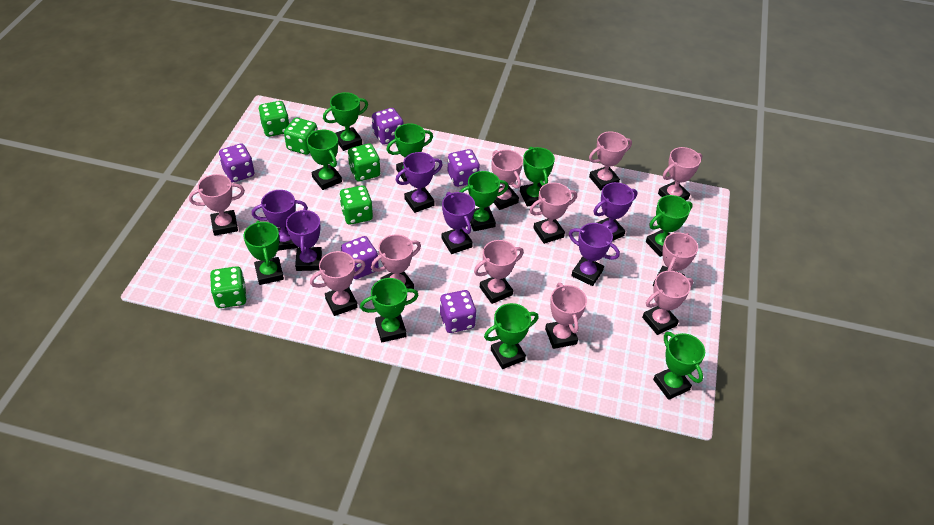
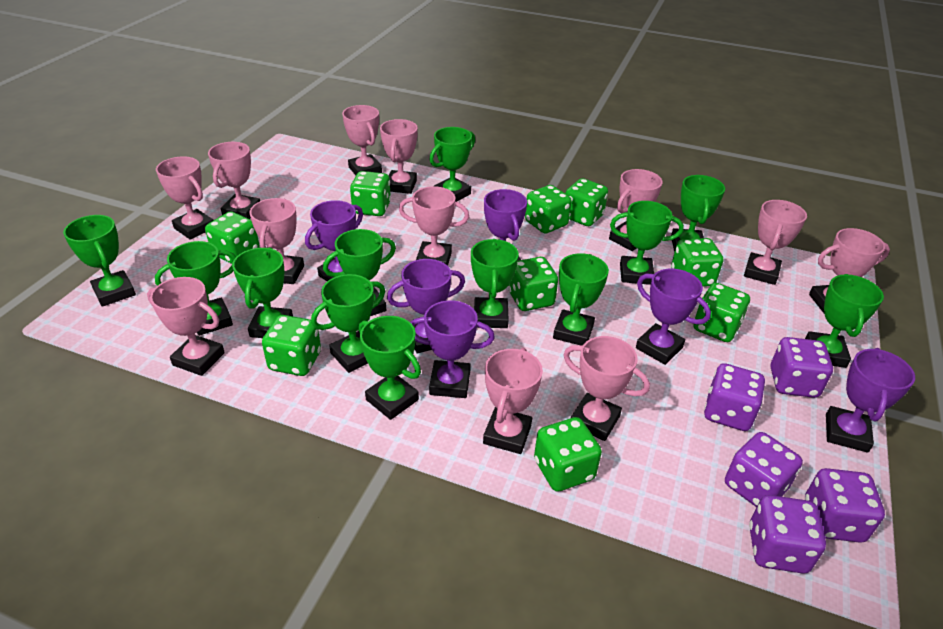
green dice: [210,266,247,308] [258,101,289,137] [284,118,317,155] [339,185,373,225] [348,143,380,181] = 5 -> [205,211,260,264] [262,315,321,376] [350,171,391,216] [508,257,558,311] [525,185,572,234] [534,417,602,492] [565,178,608,226] [671,238,723,287] [693,283,750,342] = 9
green trophy: [244,220,284,285] [307,130,342,190] [323,92,368,151] [360,278,419,342] [386,123,433,182] [459,171,508,231] [484,303,539,369] [520,147,555,207] [646,195,693,257] [653,332,705,400] = 10 -> [63,215,136,307] [155,241,236,336] [232,247,293,338] [311,274,385,373] [323,229,396,316] [359,316,421,420] [429,127,475,202] [471,239,519,328] [553,253,609,346] [610,201,684,285] [671,175,725,252] [805,274,884,368] = 12
pink trophy: [189,174,245,236] [310,251,366,316] [371,234,421,289] [474,240,524,304] [492,150,523,210] [529,183,577,244] [545,283,587,349] [589,131,632,190] [642,271,693,335] [653,233,698,287] [658,147,702,200] = 11 -> [147,277,225,376] [156,156,213,240] [208,142,260,219] [250,198,304,284] [342,105,382,175] [380,119,418,194] [399,186,469,266] [483,348,543,454] [563,336,650,441] [609,169,662,251] [744,200,807,285] [809,228,890,313] = 12

